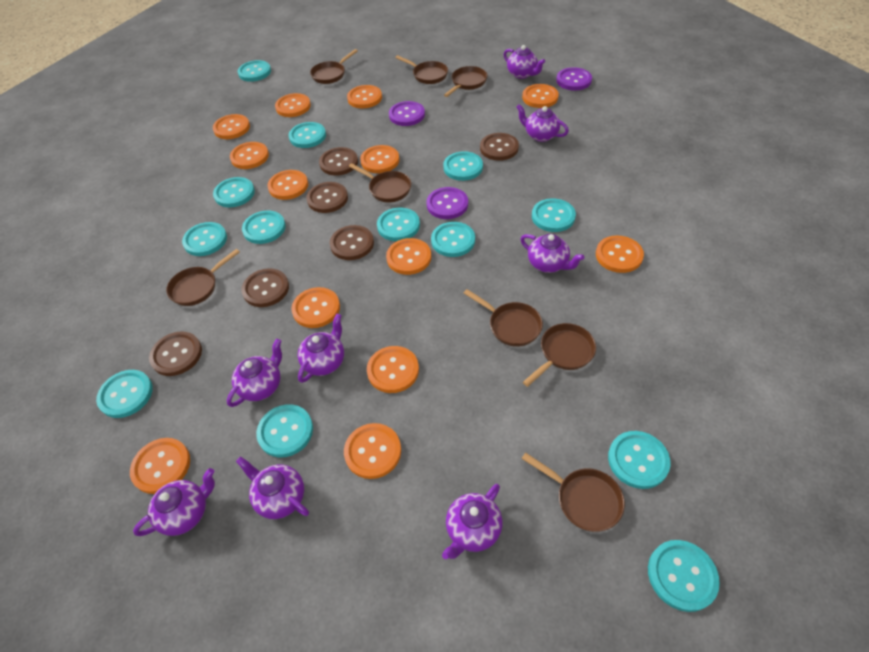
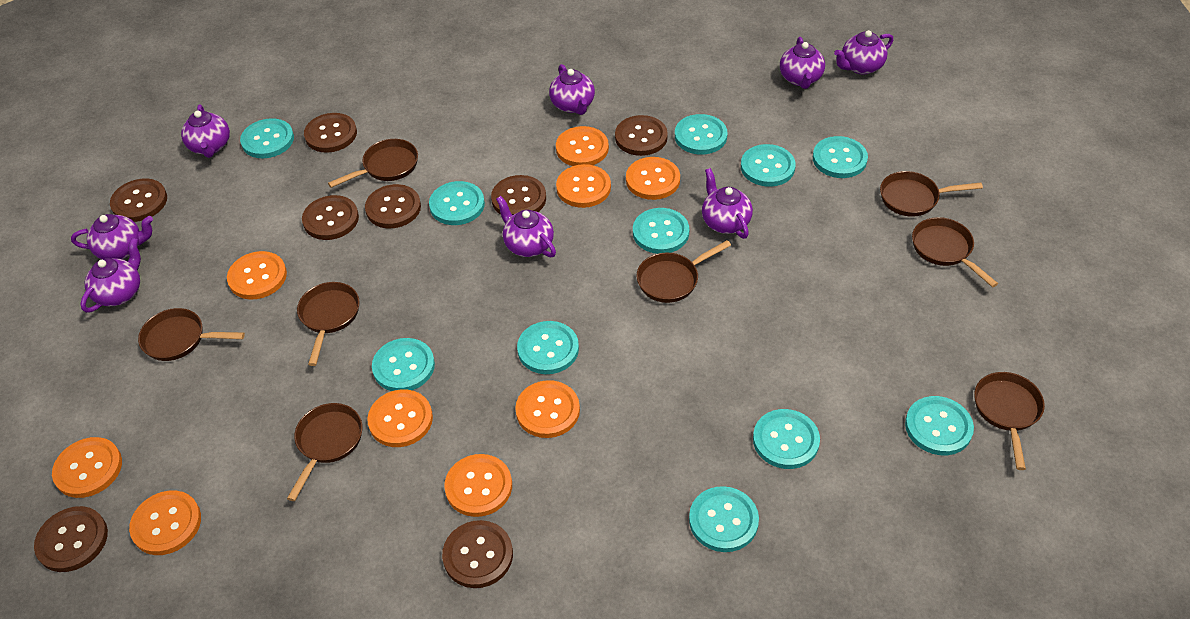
brown button: [149,331,202,376] [241,268,289,307] [306,182,348,213] [319,147,358,176] [330,225,374,260] [480,133,519,161] = 6 -> [34,506,108,572] [110,179,167,222] [302,195,359,240] [304,113,357,153] [365,184,421,228] [442,520,513,588] [491,175,546,215] [615,115,668,156] = 8
orange button: [130,438,190,494] [213,114,250,139] [230,142,269,169] [267,170,308,200] [275,93,311,117] [291,287,340,328] [344,423,401,479] [347,85,382,108] [360,145,399,173] [367,346,419,393] [386,238,431,275] [522,84,559,108] [596,235,644,273] = 13 -> [52,437,122,498] [129,490,201,555] [227,251,287,299] [367,389,433,447] [444,454,512,517] [515,380,580,438] [556,126,609,166] [556,164,611,208] [626,157,680,200] = 9
purple button: [389,101,425,126] [426,187,468,219] [556,67,592,91] = 3 -> none = 0
turquoise button: [96,370,153,418] [182,222,227,256] [213,177,255,208] [238,60,271,82] [242,211,286,244] [256,404,313,457] [289,122,326,148] [377,208,420,241] [431,222,475,257] [443,151,483,181] [532,198,576,232] [608,431,671,489] [648,540,720,612] = 13 -> [240,118,294,158] [372,338,435,391] [429,181,485,225] [517,321,579,374] [633,208,689,254] [675,114,727,155] [689,486,759,552] [741,144,796,187] [753,409,820,469] [813,136,868,178] [905,396,974,455] = 11

